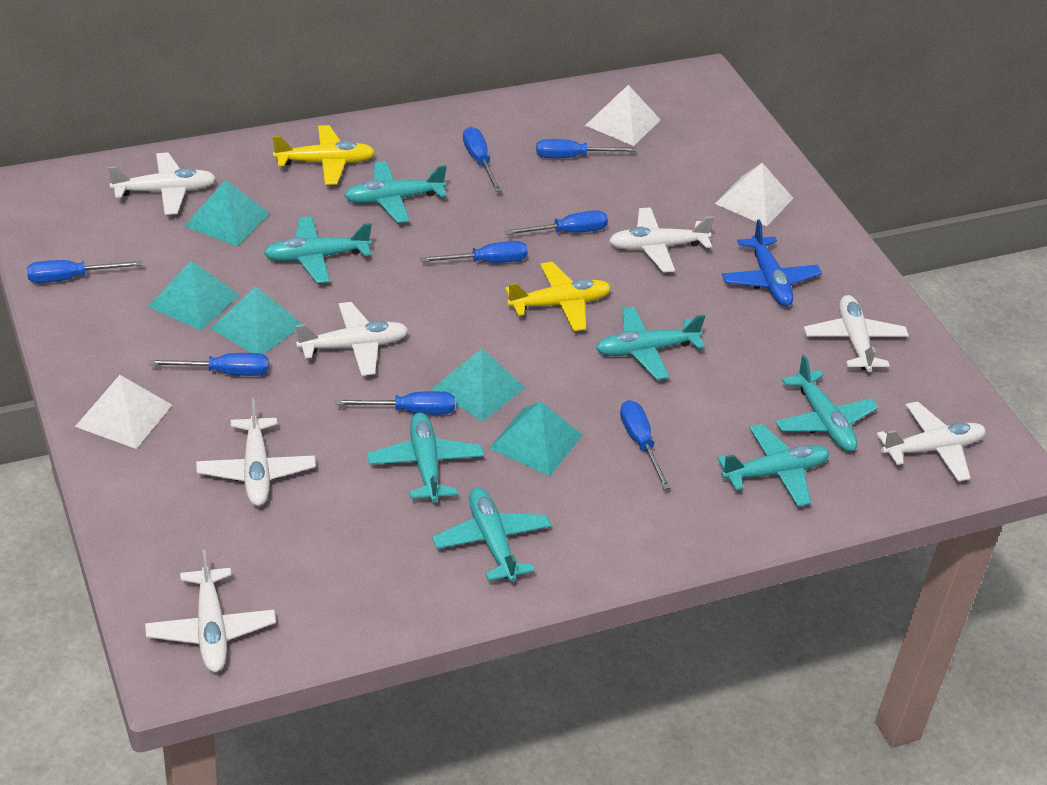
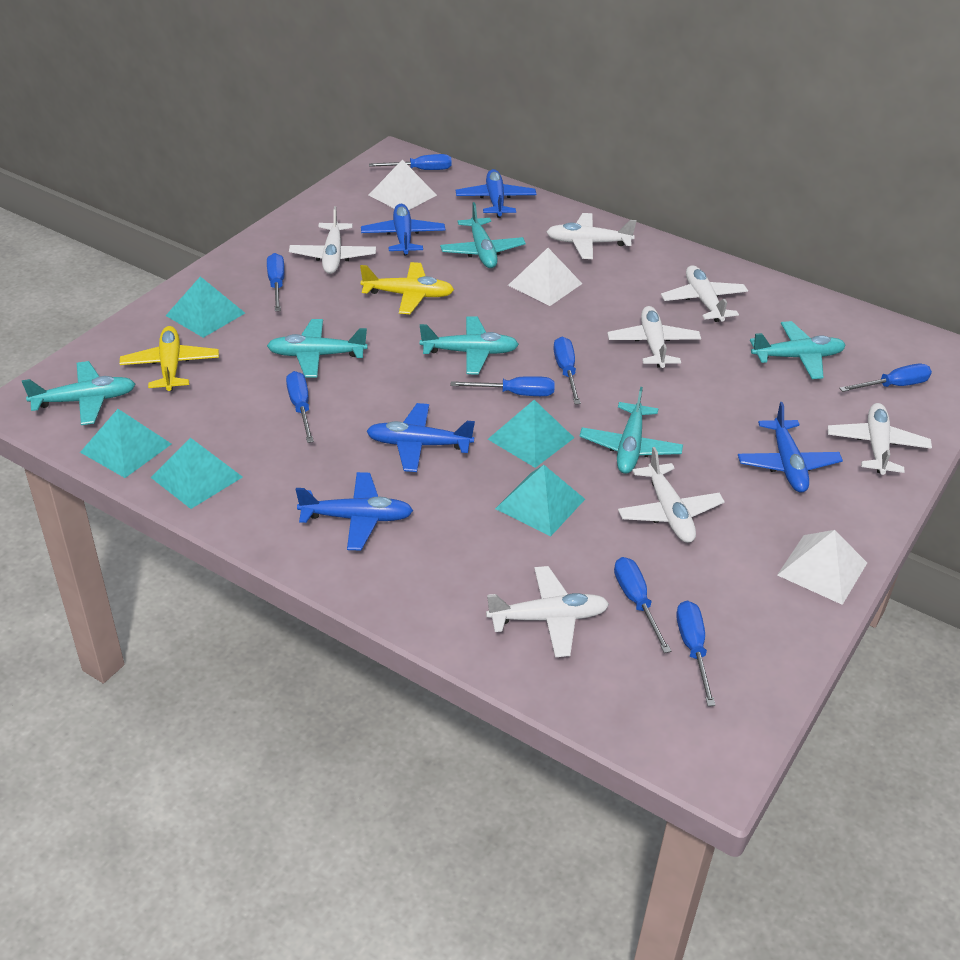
blue plane: [722,219,822,306] = 1 -> [296,472,413,551] [361,204,445,255] [366,403,475,472] [456,169,536,218] [738,402,843,492] = 5
turquoise plane: [264,216,372,283] [344,161,447,223] [367,413,484,502] [432,487,551,582] [596,307,705,380] [717,424,830,507] [775,355,878,452] = 7 -> [22,361,135,425] [267,319,368,378] [420,316,519,375] [440,202,526,268] [579,387,683,474] [750,321,846,379] = 6

